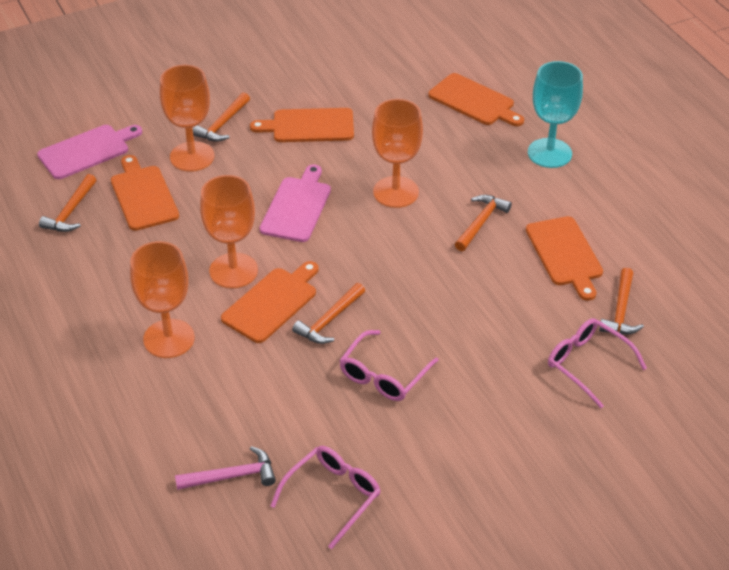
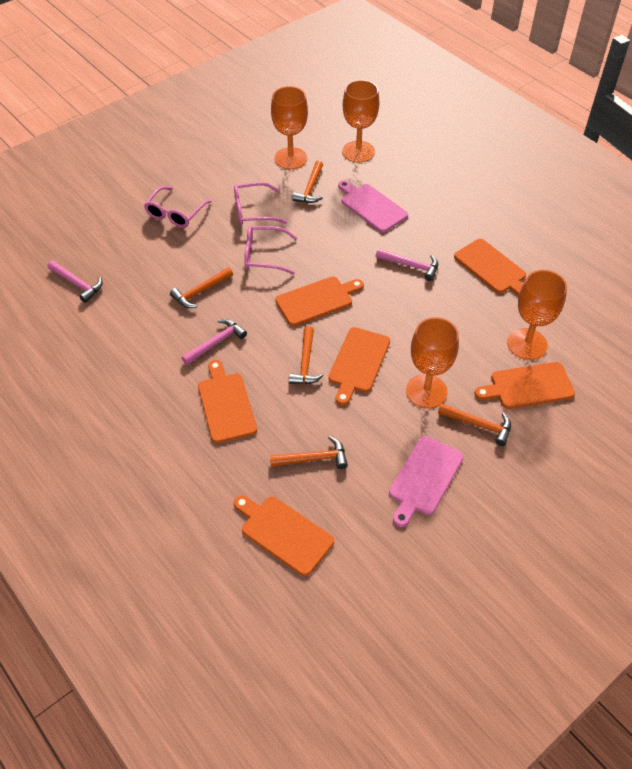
orange cutting board: [111,155,179,231] [221,261,319,343] [250,108,354,142] [428,73,524,126] [526,216,603,301] = 5 -> [198,360,257,443] [234,495,334,576] [275,276,364,326] [328,327,390,405] [454,239,526,296] [475,362,575,409] = 6
pink hammer: [175,446,276,490] = 1 -> [48,261,103,303] [181,319,247,365] [376,248,438,281] = 3
turquoise goblet: [528,61,583,168] = 1 -> none = 0

